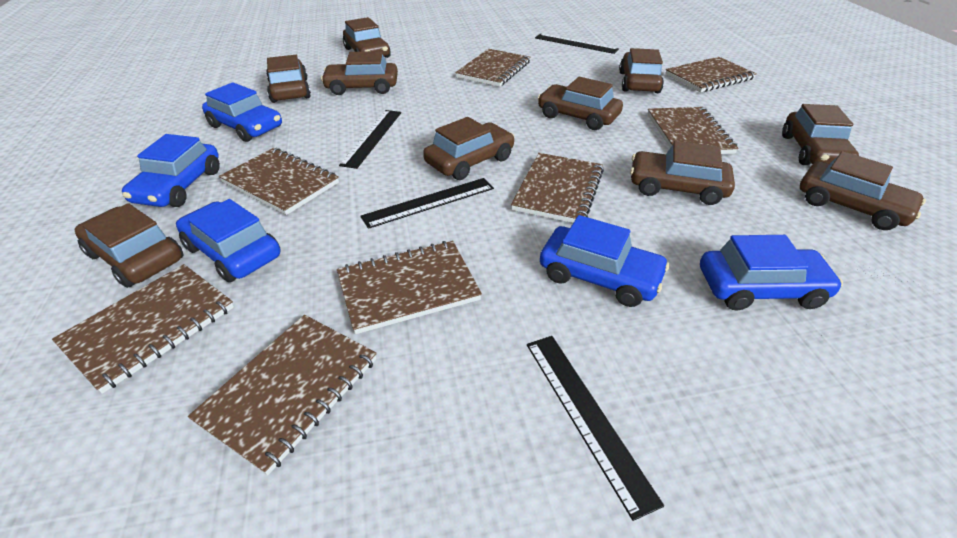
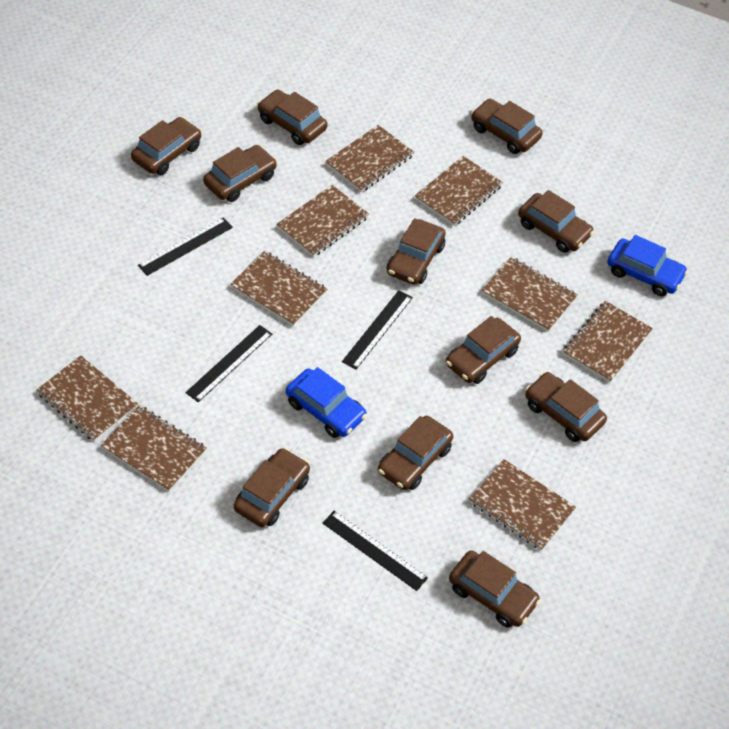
blue car: [122,134,220,207] [176,199,281,282] [202,82,282,142] [540,215,670,307] [700,235,843,311] = 5 -> [286,367,367,438] [607,235,688,296] = 2
brown car: [74,203,183,288] [266,55,311,103] [321,51,398,95] [343,17,391,58] [423,117,515,180] [538,77,623,130] [619,48,664,93] [630,141,735,205] [782,104,859,165] [800,151,926,230] = 10 -> [131,117,201,175] [203,145,277,202] [234,448,310,527] [258,90,327,145] [378,416,453,490] [387,218,446,285] [446,316,521,384] [449,550,540,628] [471,99,543,154] [518,190,594,253] [525,372,607,442] = 11
brown notebook: [52,264,234,394] [188,315,377,475] [219,148,339,215] [337,241,482,334] [455,49,530,87] [511,153,604,223] [648,107,738,154] [665,57,757,92] = 8 -> [37,356,138,442] [101,405,207,492] [230,251,327,326] [277,185,369,257] [325,125,414,192] [415,156,503,226] [470,459,576,551] [482,257,578,332] [563,301,653,382] = 9

